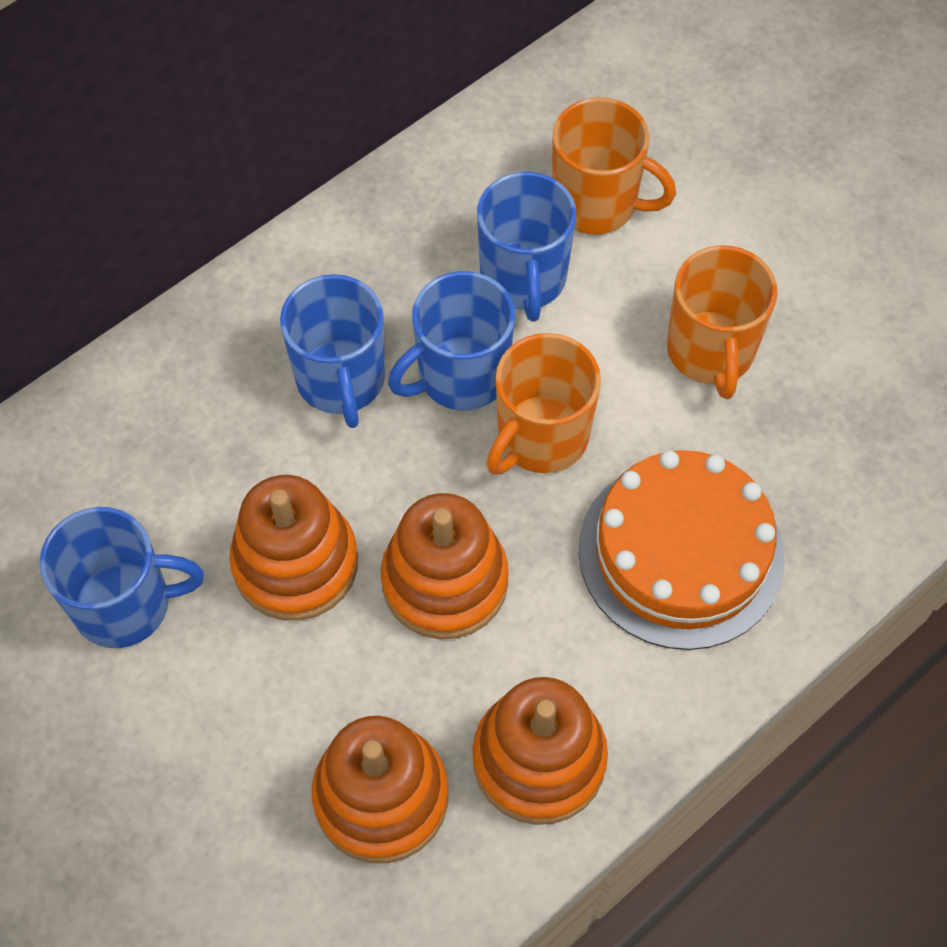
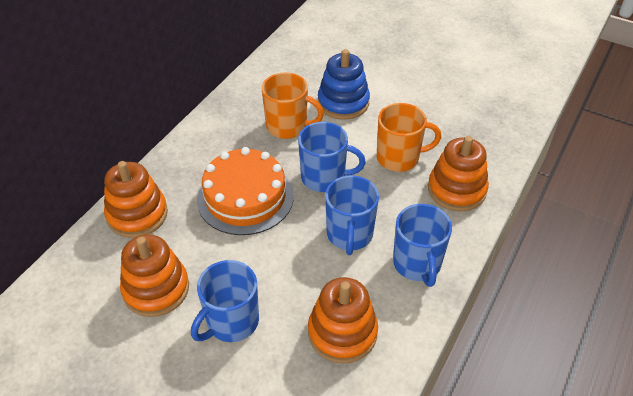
blue stacking toy: none = 0 -> [318,49,370,120] = 1
orange mug: [486,333,601,475] [552,97,676,235] [667,245,777,399] = 3 -> [262,73,324,139] [377,103,441,172] = 2

